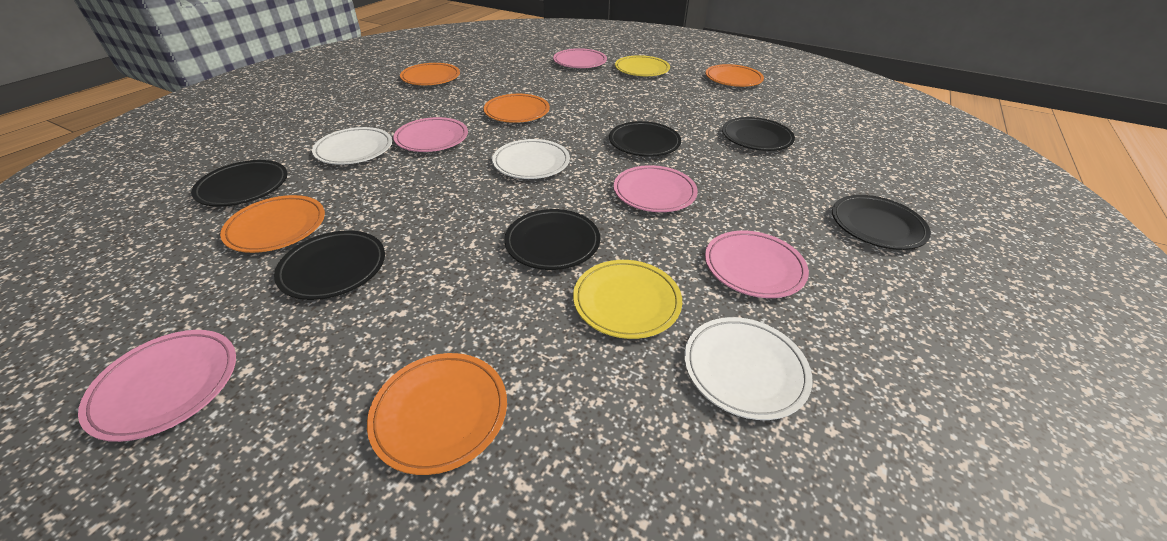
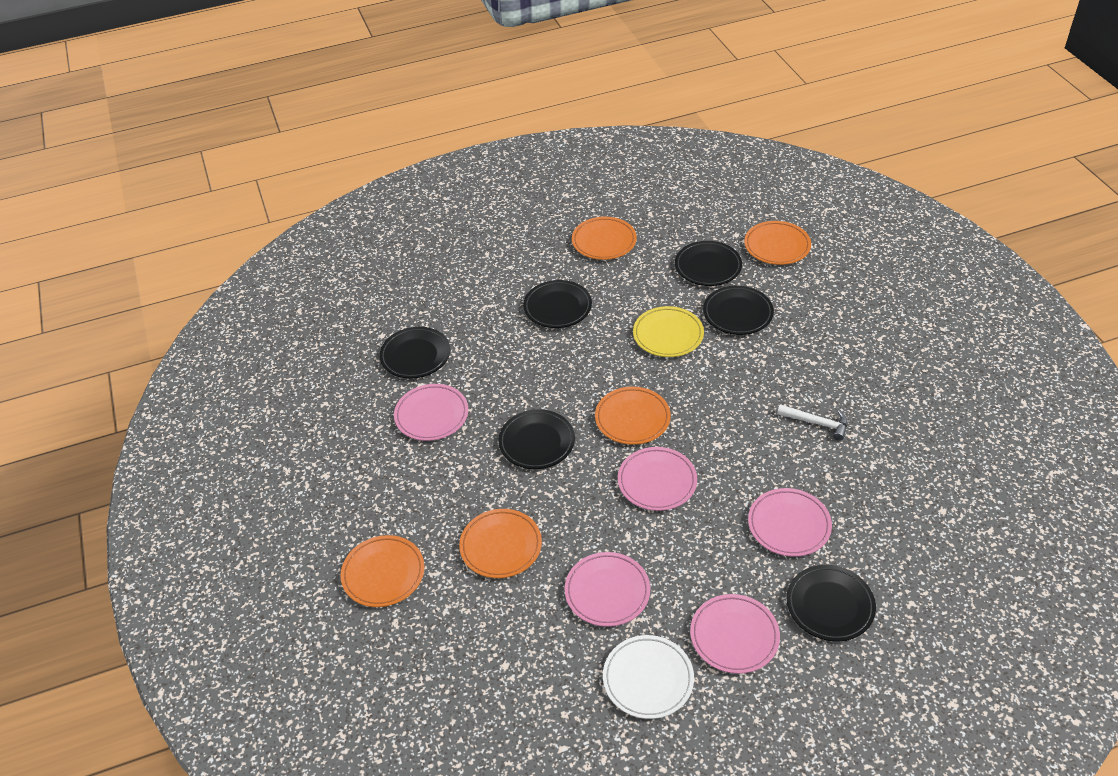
white hammer: none = 0 -> [777,404,848,441] = 1
white plate: [312,127,392,165] [492,139,570,179] [684,317,812,420] = 3 -> [603,635,694,719] = 1
yellow plate: [573,260,682,339] [615,55,670,76] = 2 -> [633,306,704,357] = 1

